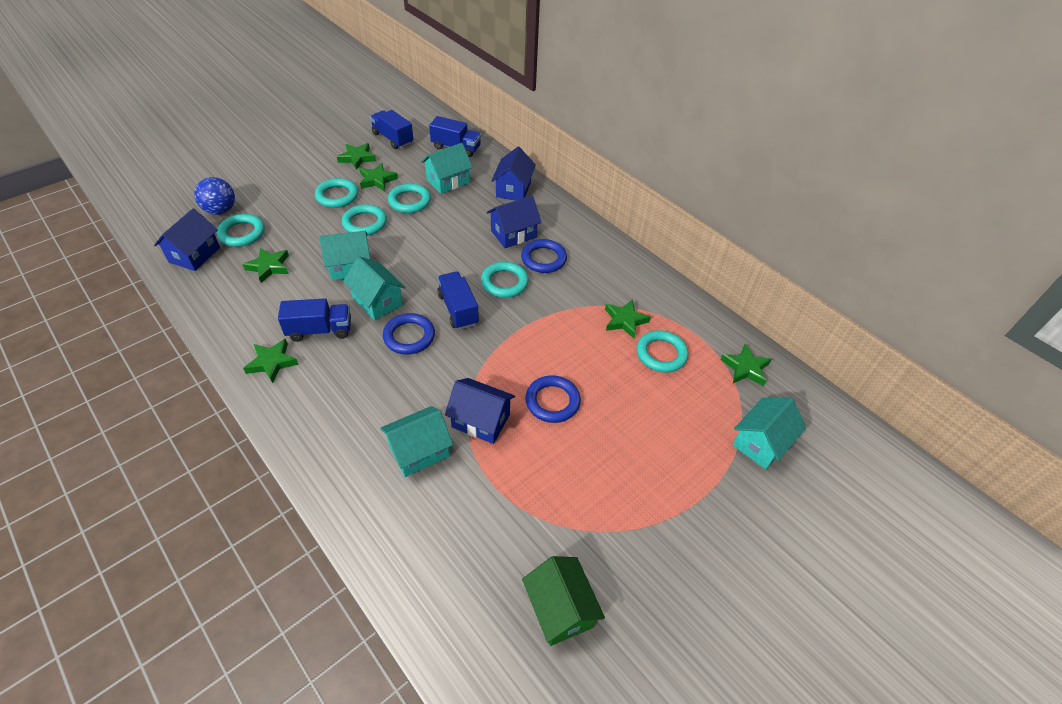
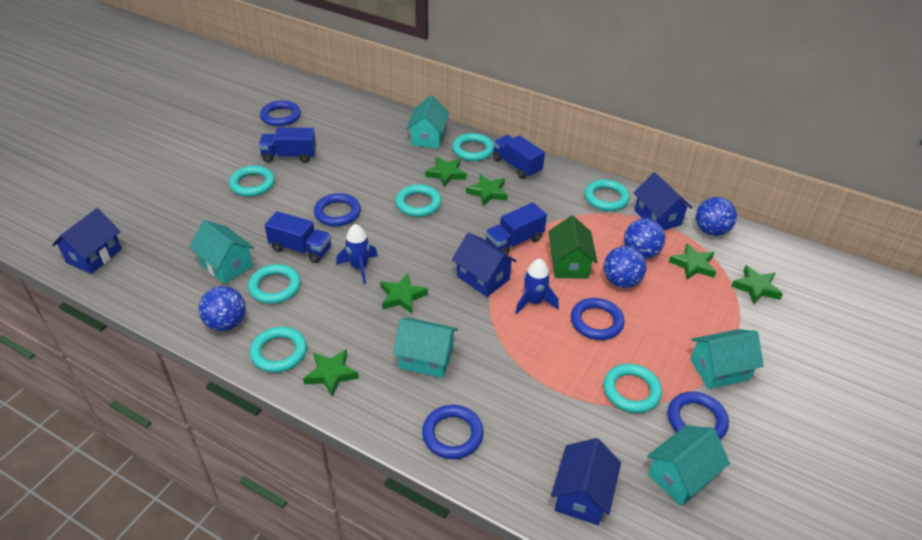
blue ball: [194,177,235,215] = 1 -> [199,286,246,331] [603,246,646,288] [624,218,666,259] [696,197,737,236] = 4
blue ring: [383,313,435,355] [521,239,567,273] [525,375,581,423] = 3 -> [260,100,301,126] [314,193,361,226] [422,405,484,459] [571,298,624,340] [668,392,729,439] = 5
blue rocket: none = 0 -> [336,224,378,284] [515,258,559,314] = 2
turquoise ring: [217,214,265,247] [315,178,358,208] [342,204,387,236] [388,183,431,213] [481,262,529,298] [637,330,688,373] = 6 -> [229,165,275,197] [248,264,301,304] [250,327,307,373] [395,184,441,217] [452,133,494,161] [584,179,630,211] [603,364,662,413] = 7

